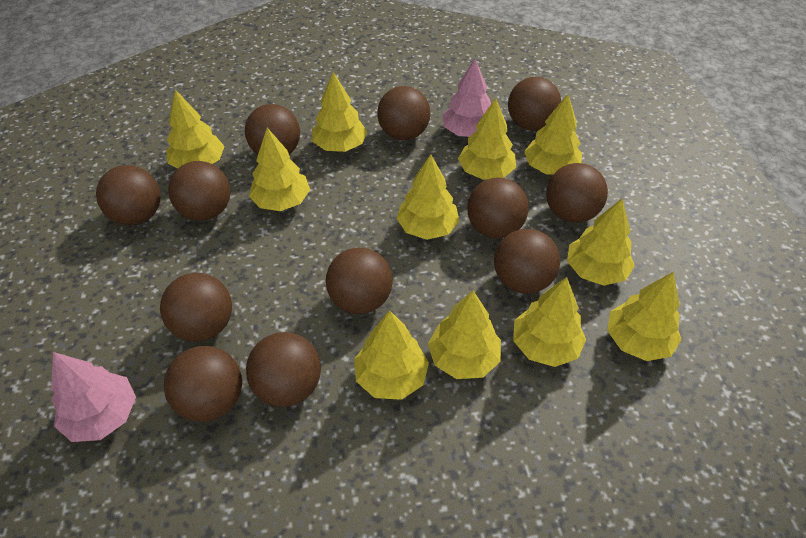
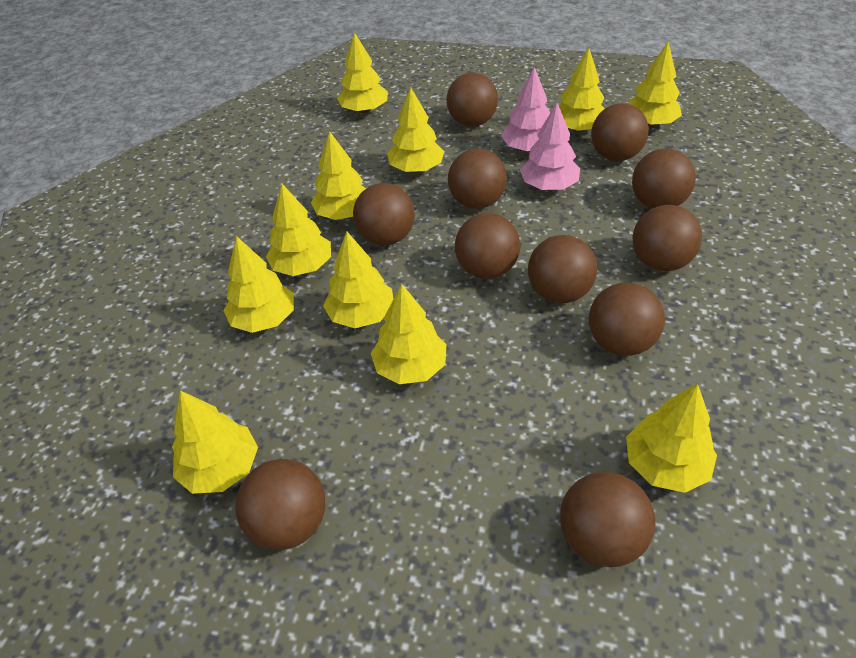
brown ball: [96,165,161,225] [160,273,232,341] [164,346,242,422] [168,161,230,221] [245,104,300,155] [246,332,321,407] [326,247,393,314] [377,86,430,140] [467,177,529,238] [494,229,560,294] [508,77,561,131] [546,163,608,223] = 12 -> [235,459,326,550] [353,183,415,245] [446,72,498,127] [448,149,507,209] [455,213,520,279] [528,235,597,303] [560,472,655,567] [589,282,665,356] [591,103,649,161] [632,149,696,209] [633,205,702,271] = 11

